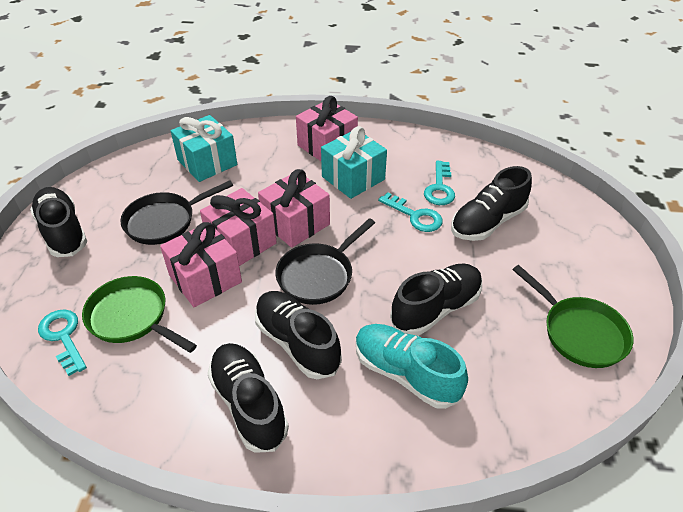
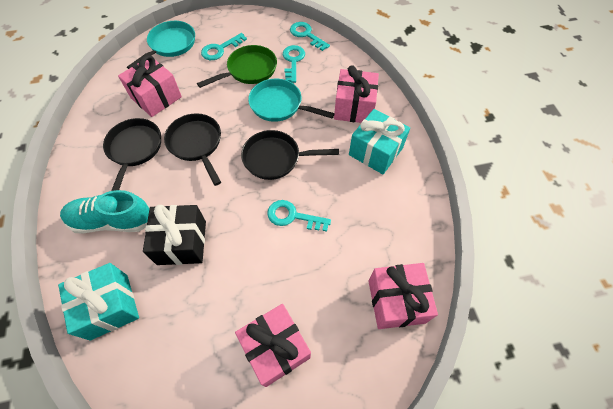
black gift: none = 0 -> [143,205,206,265] = 1
black pan: [120,180,233,245] [275,218,375,305] = 2 -> [103,118,161,191] [164,113,221,186] [241,130,339,180] = 3
black shoe: [30,187,87,257] [207,343,289,453] [255,291,342,379] [390,263,482,335] [451,166,532,241] = 5 -> none = 0
green pan: [82,276,197,353] [512,265,633,368] = 2 -> [197,45,277,88] = 1
turquoise key: [38,309,87,376] [378,192,443,232] [424,161,455,205] = 3 -> [201,33,247,60] [267,200,331,232] [283,45,305,83] [290,22,330,51] = 4
turquoise pan: none = 0 -> [127,21,195,69] [248,79,335,122] = 2

